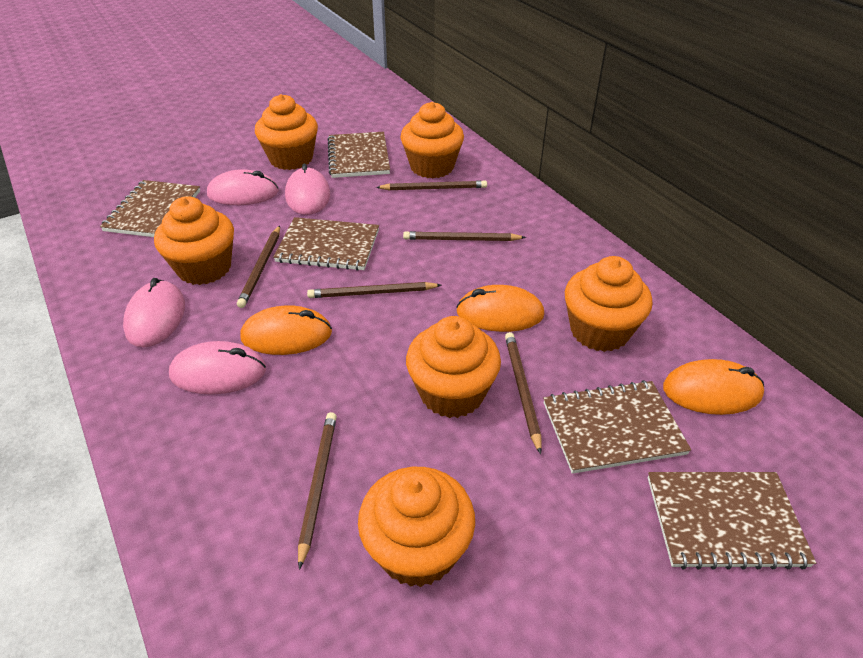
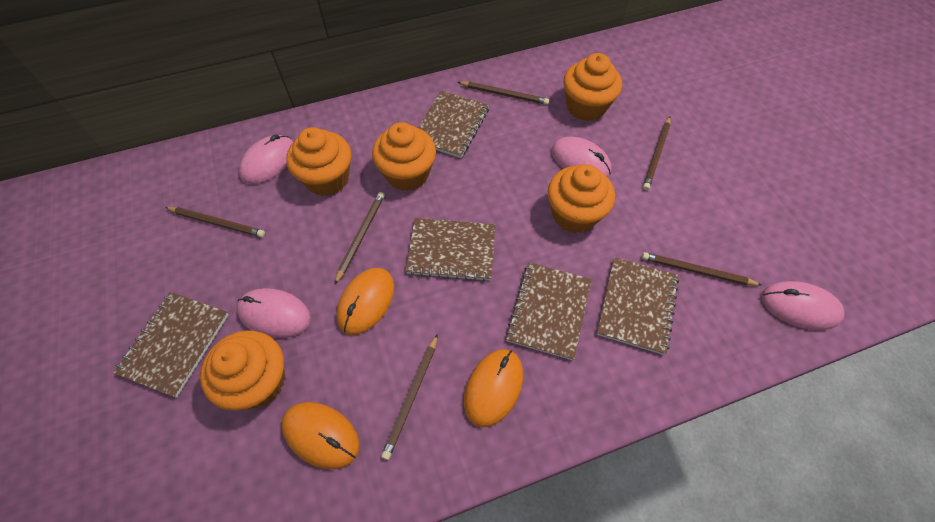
orange cupcake: [154,196,234,285] [255,94,318,170] [358,467,475,587] [401,102,464,178] [406,316,501,418] [565,256,652,352] = 6 -> [200,331,285,410] [286,127,351,196] [372,122,436,191] [548,164,615,233] [563,53,622,121] = 5

